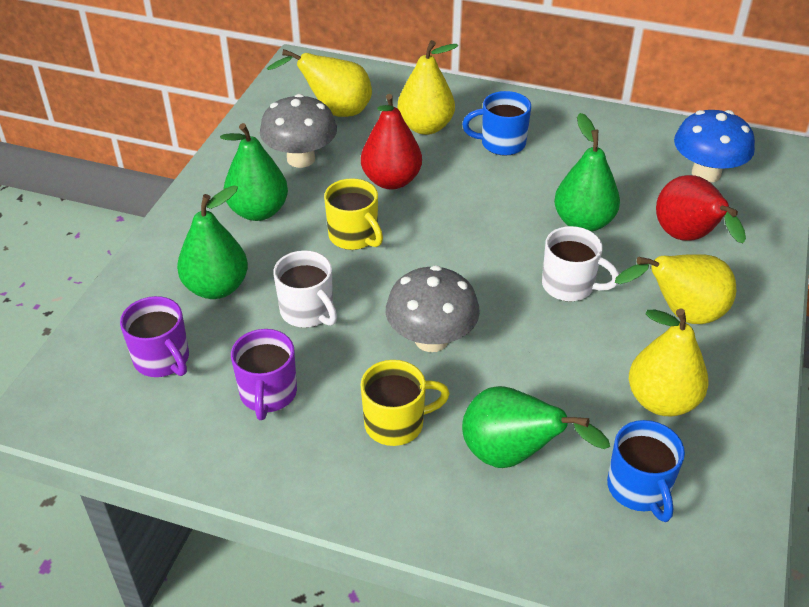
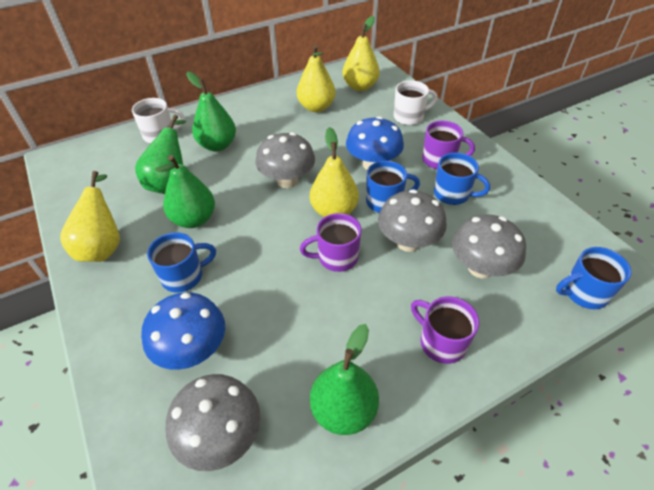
blue mug: [462,91,531,156] [607,420,685,522] = 2 -> [147,232,216,293] [366,161,420,213] [434,153,490,205] [556,247,632,309] = 4
blue mushroom: [674,110,755,183] = 1 -> [141,292,225,370] [346,116,404,170] = 2
grey mushroom: [260,94,337,168] [386,265,480,352] = 2 -> [166,374,261,471] [255,132,315,188] [378,189,447,252] [452,214,526,278] = 4
purple mug: [120,296,189,377] [231,329,297,420] = 2 -> [300,213,361,272] [411,296,479,364] [422,121,475,169] = 3
red pear: [361,94,422,190] [656,175,746,243] = 2 -> none = 0
yellow mug: [324,178,383,250] [361,360,450,446] = 2 -> none = 0

